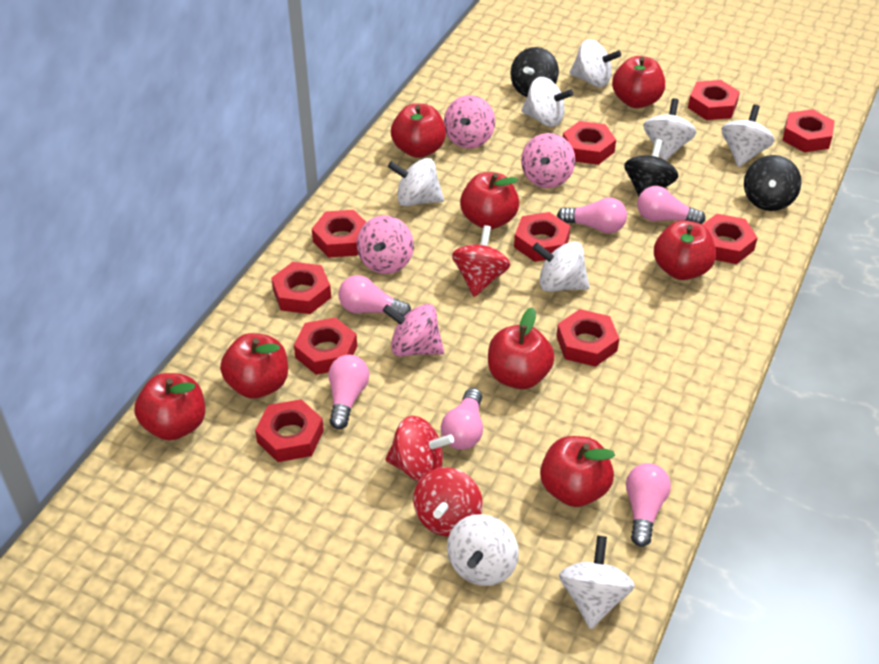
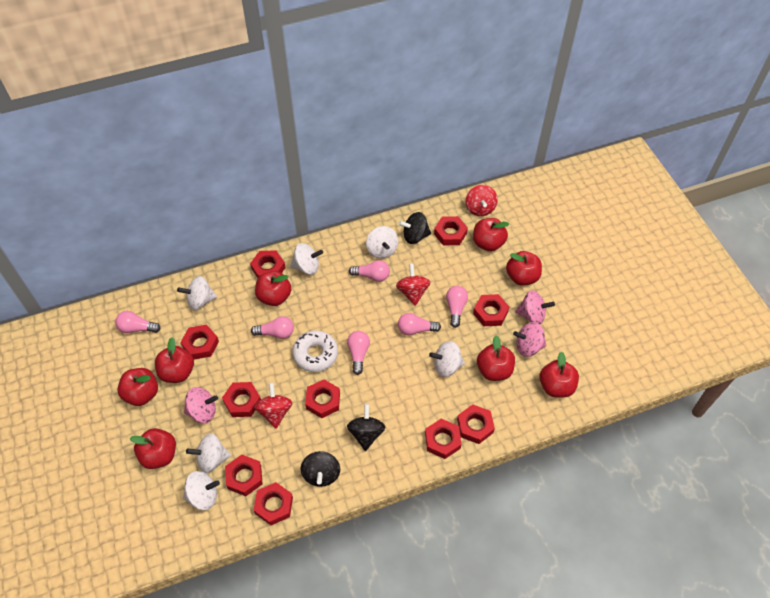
pink spinning top: [357,215,414,274] [382,304,444,356] [444,95,495,149] [521,133,575,188] = 4 -> [184,387,218,423] [513,322,547,357] [515,290,555,324] = 3
white donut: none = 0 -> [292,330,338,372] = 1
white spinning top: [388,158,444,206] [447,514,519,586] [521,77,573,127] [532,242,590,292] [559,535,635,629] [569,39,621,87] [643,98,696,161] [722,105,775,167] = 8 -> [177,276,217,310] [183,471,220,510] [186,433,231,473] [290,243,323,275] [366,226,398,259] [429,341,465,377] = 6

